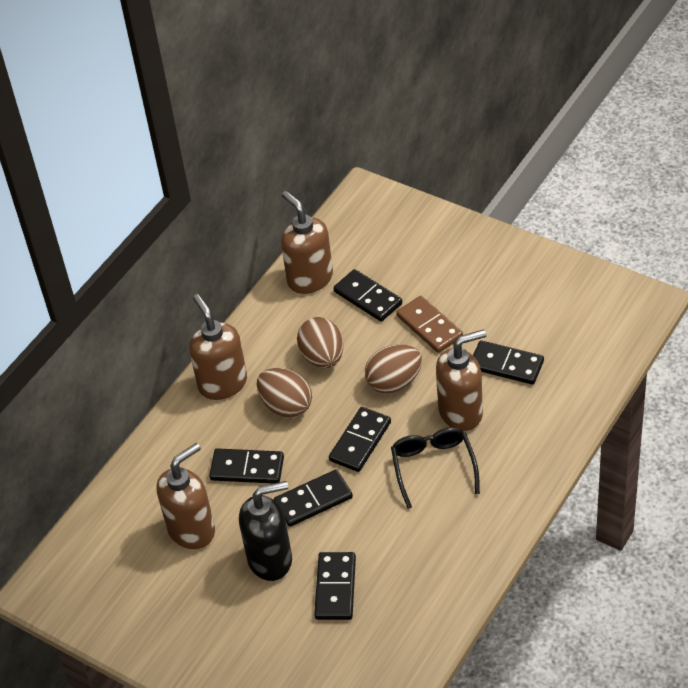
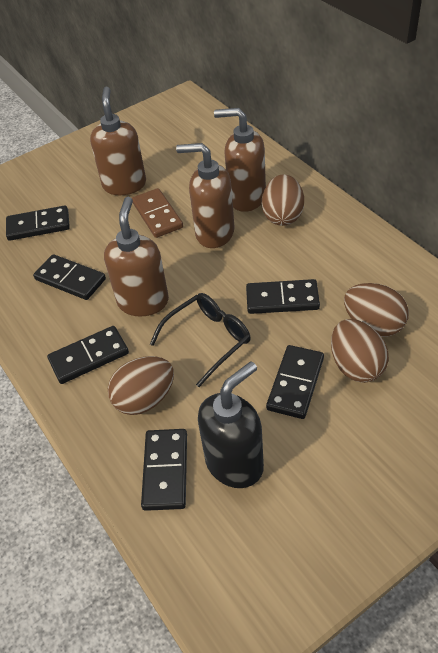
brown egg: [257,368,312,418] [297,317,343,368] [365,344,422,393] = 3 -> [108,356,174,415] [262,174,304,226] [331,319,389,383] [344,283,409,337] = 4

